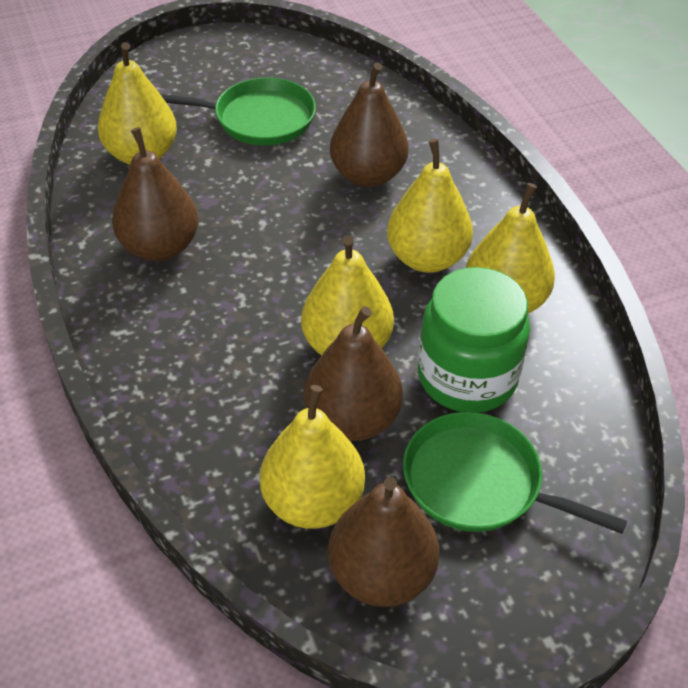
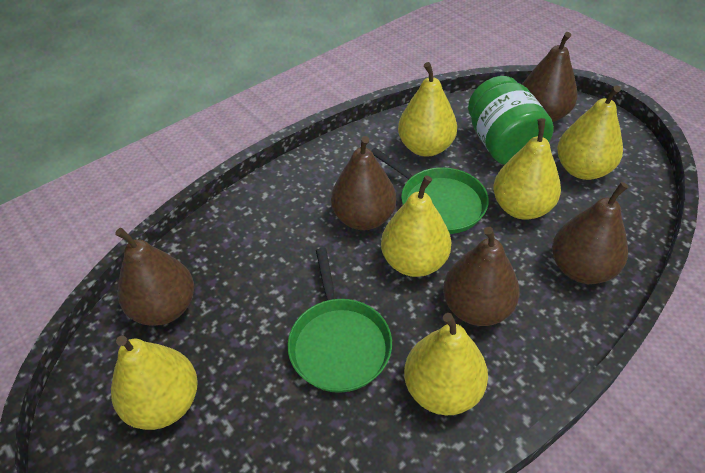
brown pear: [112,127,198,261] [304,306,403,441] [328,477,440,607] [330,63,409,187] = 4 -> [115,228,194,326] [331,136,396,230] [443,227,520,326] [522,32,578,122] [552,182,628,284] = 5
yellow pear: [98,42,177,165] [260,385,365,529] [301,235,394,355] [387,139,473,273] [466,183,555,314] = 5 -> [111,336,198,430] [381,176,451,277] [398,62,457,157] [404,313,488,415] [493,118,561,220] [557,86,623,180] = 6

